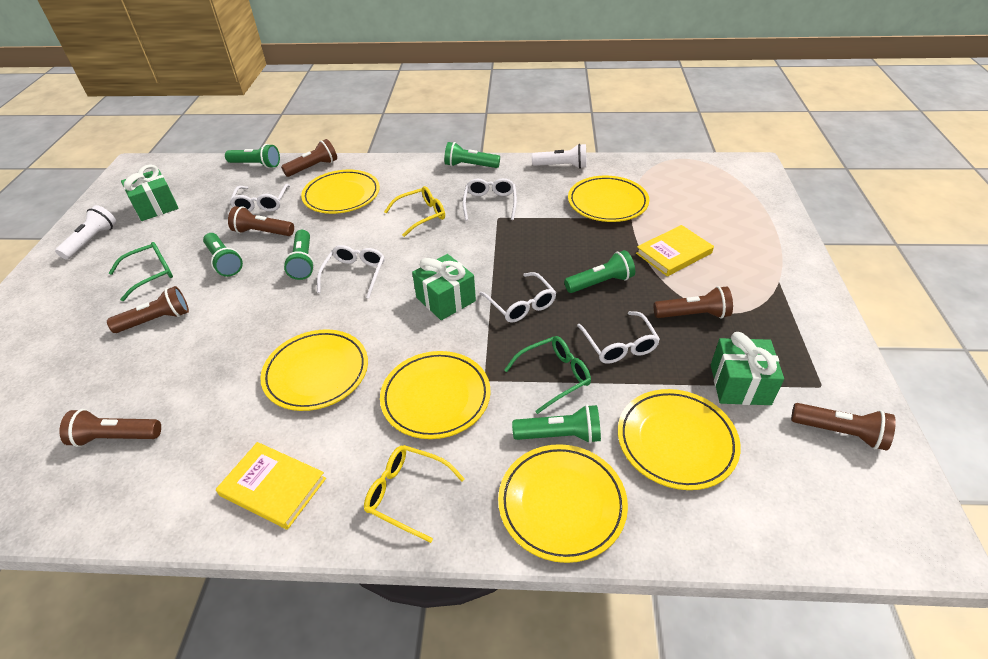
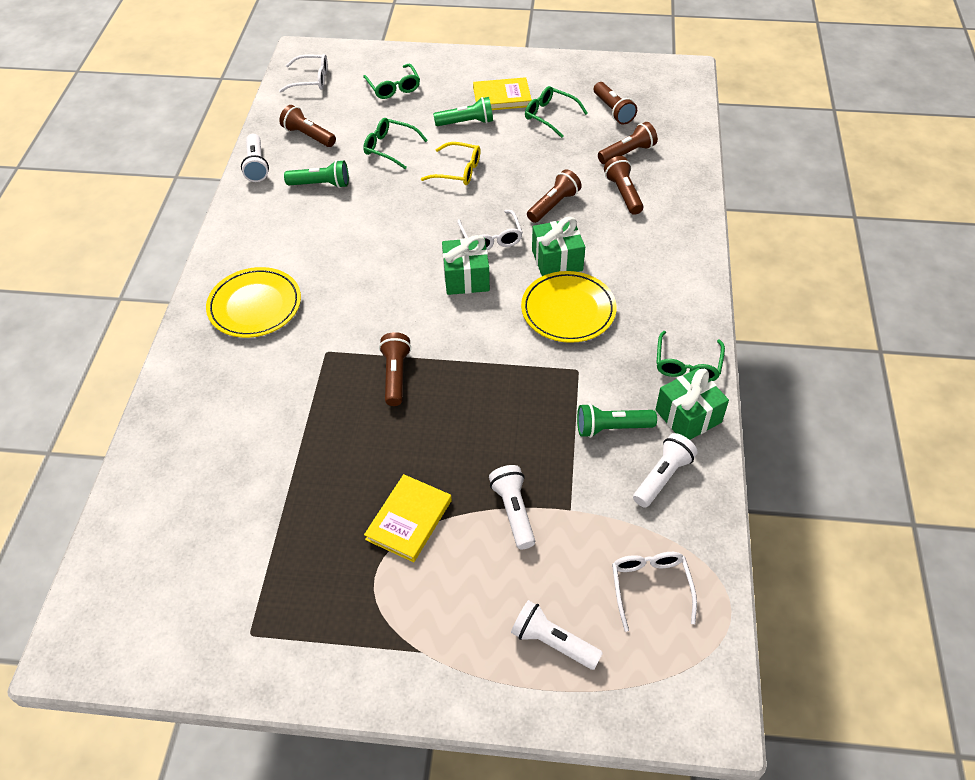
green flashlight: [203,233,243,277] [225,144,280,168] [283,230,314,280] [444,142,500,168] [512,404,601,444] [564,250,635,293] = 6 -> [284,160,349,188] [433,97,493,126] [577,403,657,438] = 3
green glasses: [109,242,173,301] [504,336,591,414] = 2 -> [363,64,420,99] [363,118,428,169] [525,86,588,138] [656,331,725,381] = 4
white flashlight: [55,205,116,260] [532,144,587,169] = 2 -> [241,134,269,182] [489,465,535,549] [511,600,603,670] [633,433,698,508] = 4
white glasses: [230,184,290,212] [317,245,385,299] [463,178,517,221] [479,272,556,323] [577,311,660,364] = 5 -> [279,54,328,93] [457,210,523,250] [612,552,697,632] = 3
yellow glasses: [364,445,465,543] [384,186,445,237] = 2 -> [421,142,481,185] = 1
yellow plate: [260,329,368,411] [301,170,380,214] [380,351,491,439] [498,444,628,563] [568,175,649,222] [618,389,741,490] = 6 -> [206,267,301,338] [521,271,617,343] = 2

